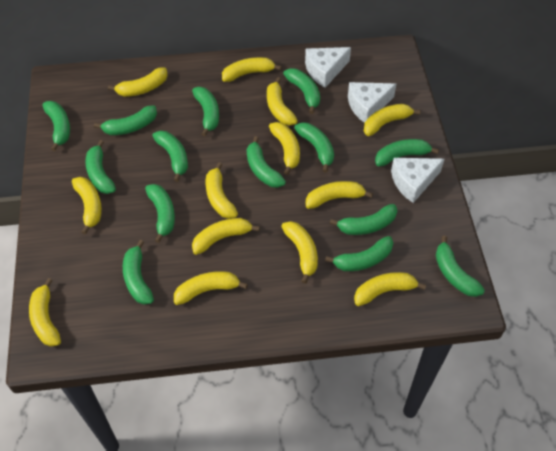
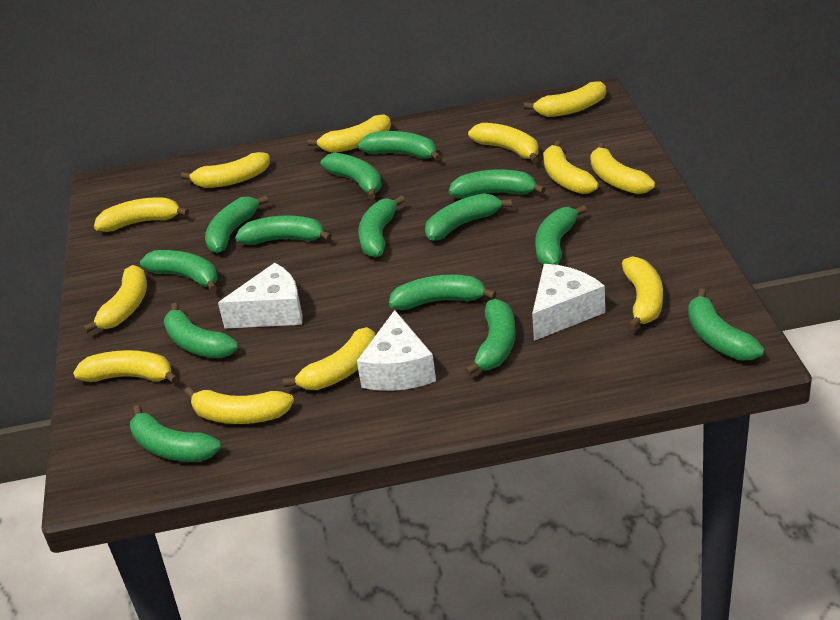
yellow banana: [29,278,61,347] [72,177,102,234] [108,67,168,97] [174,271,248,305] [192,218,260,255] [206,162,238,219] [222,57,282,82] [267,77,298,126] [269,122,300,175] [281,221,318,284] [306,181,373,209] [354,272,426,306] [364,104,421,136] = 13 -> [73,350,178,384] [83,265,147,333] [94,197,189,232] [181,152,270,188] [184,387,294,424] [283,327,375,390] [308,114,391,153] [468,123,539,163] [524,81,606,117] [543,141,599,194] [591,143,655,194] [622,256,663,330] = 12

